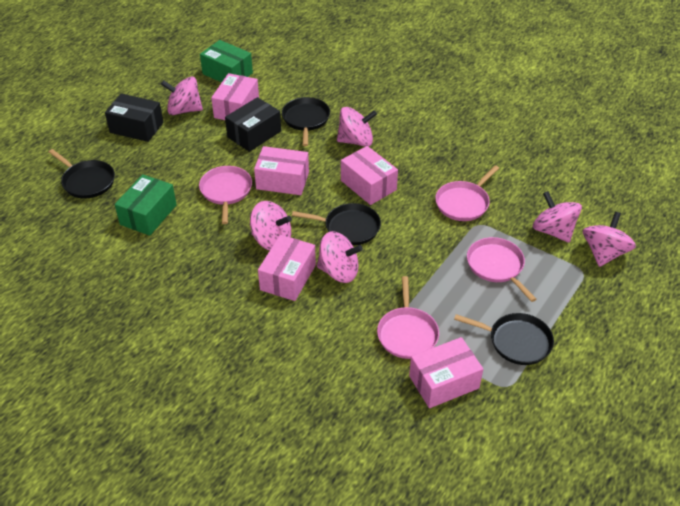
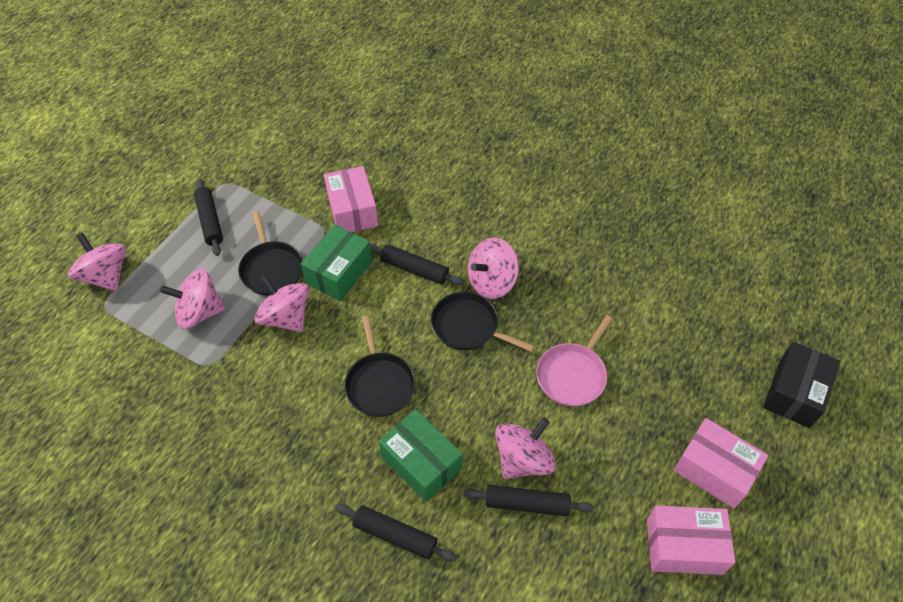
black box: [105,93,163,142] [225,97,281,152] = 2 -> [763,342,840,428] = 1
black pan: [49,149,115,199] [282,97,330,146] [292,203,381,245] [454,313,554,365] = 4 -> [238,211,303,296] [344,315,416,417] [431,292,534,352] = 3
black rolling pin: none = 0 -> [194,179,223,256] [335,504,457,562] [370,244,464,285] [463,485,594,516] = 4
pink box: [211,73,259,120] [254,146,309,195] [258,235,316,301] [341,146,398,205] [409,337,483,408] = 5 -> [324,166,378,232] [647,505,735,575] [674,418,768,509] = 3
pink pan: [199,166,252,224] [377,276,439,359] [435,165,499,221] [467,237,536,302] = 4 -> [536,315,613,406] = 1
pink spinning top: [161,77,203,115] [250,201,292,251] [317,231,363,283] [337,107,377,147] [533,191,582,243] [583,212,636,267] = 6 -> [68,233,126,291] [160,269,225,329] [254,275,309,332] [468,238,519,299] [495,417,556,479] = 5

